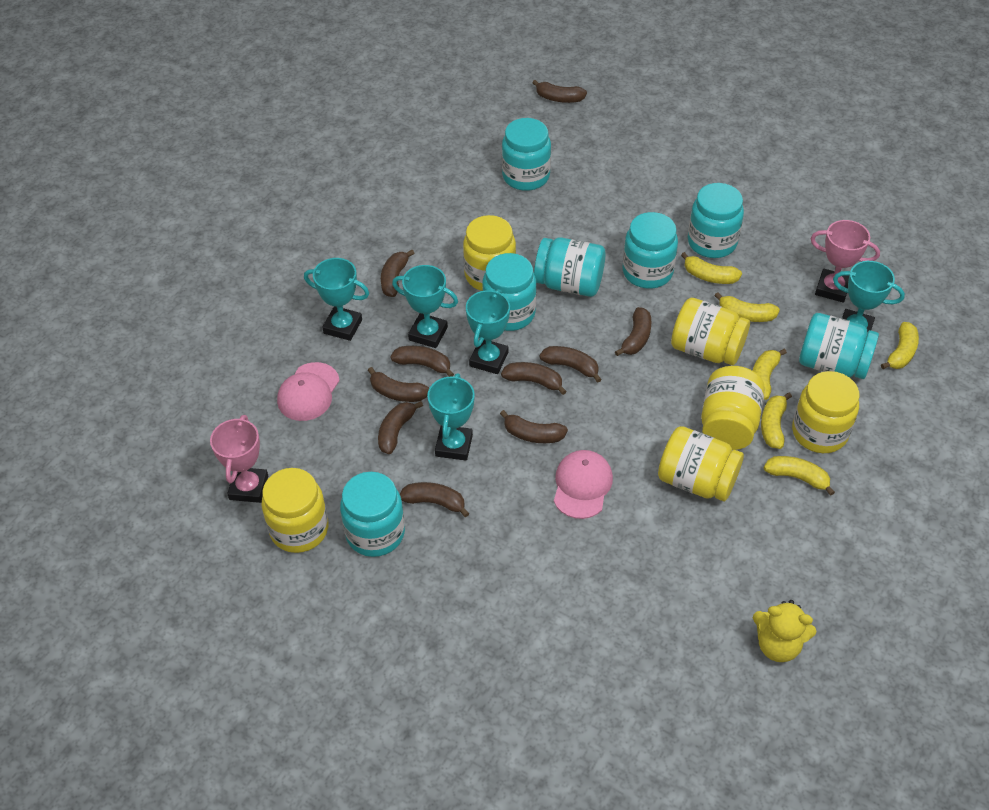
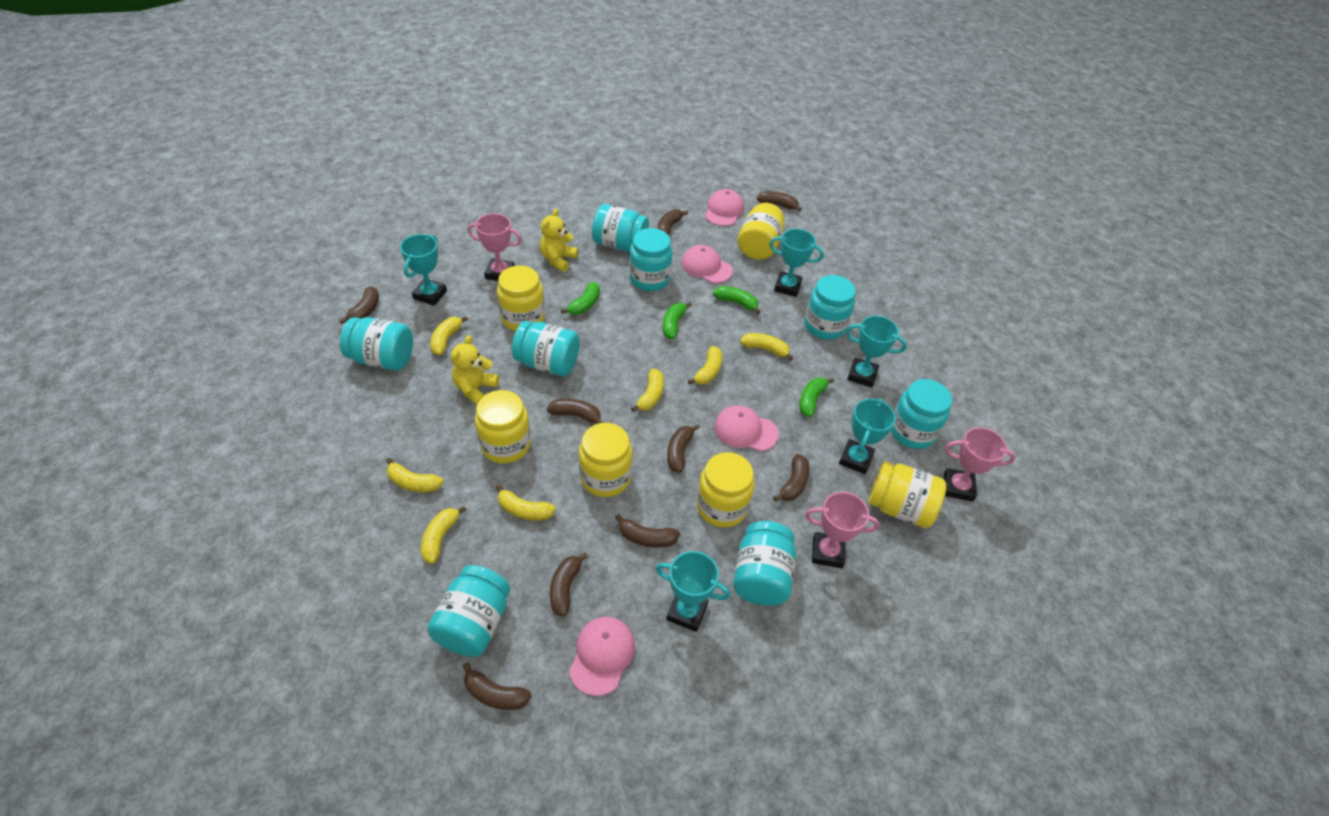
brown banana: [368,367,429,402] [378,401,423,454] [381,250,415,297] [390,346,454,377] [400,482,470,517] [500,410,568,443] [501,362,567,395] [532,80,587,103] [539,346,602,383] [615,307,652,356] = 10 -> [339,286,379,324] [462,662,532,710] [547,398,603,424] [550,552,588,616] [615,514,680,548] [658,209,688,235] [667,424,700,473] [757,191,802,212] [773,454,810,502] = 9
green banana: none = 0 -> [561,282,600,315] [663,302,692,339] [713,286,761,314] [799,377,834,417] = 4
pink cap: [277,362,340,421] [554,450,613,519] = 2 -> [569,617,635,696] [681,245,733,283] [705,189,744,226] [714,406,779,451] = 4
pink trophy: [210,415,268,503] [811,220,880,303] = 2 -> [467,213,522,281] [805,492,880,568] [944,427,1016,502] = 3
turquoise jar: [340,472,405,557] [482,253,536,331] [502,118,551,191] [534,237,605,297] [623,212,678,289] [688,183,744,258] [799,313,879,379] = 7 -> [340,317,413,371] [427,565,510,657] [512,321,580,376] [592,204,649,251] [629,228,673,291] [733,521,796,606] [804,275,856,340] [891,379,952,449] = 8
yellow banana: [681,252,742,284] [715,292,780,322] [753,349,787,400] [761,393,792,449] [764,456,835,496] [881,322,919,369] = 6 -> [386,458,443,492] [421,506,466,564] [430,316,468,355] [496,485,556,521] [631,369,664,412] [688,346,722,385] [740,333,793,361] = 7
yellow teddy bear: [753,600,816,662] = 1 -> [451,335,499,405] [540,209,578,272] = 2

